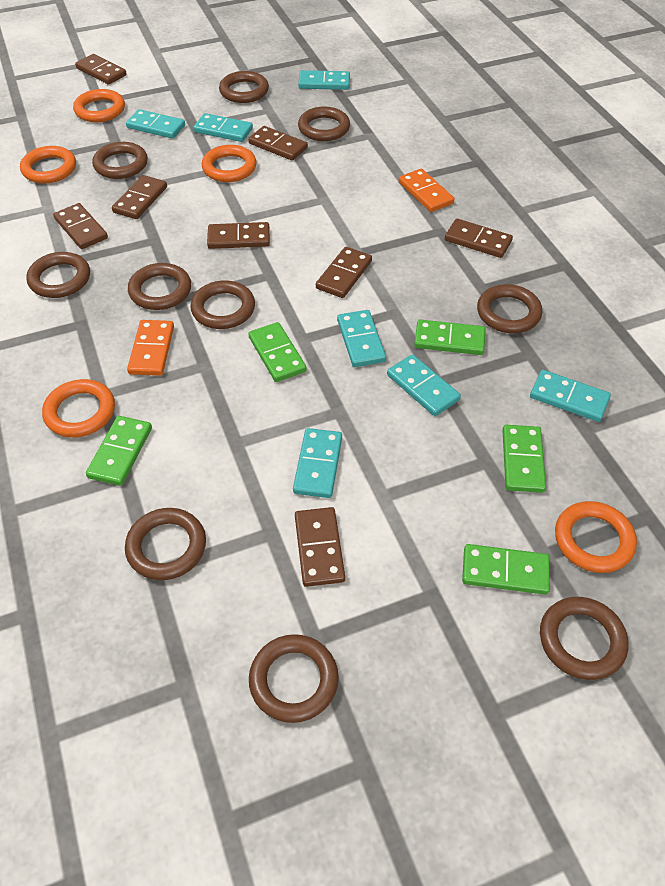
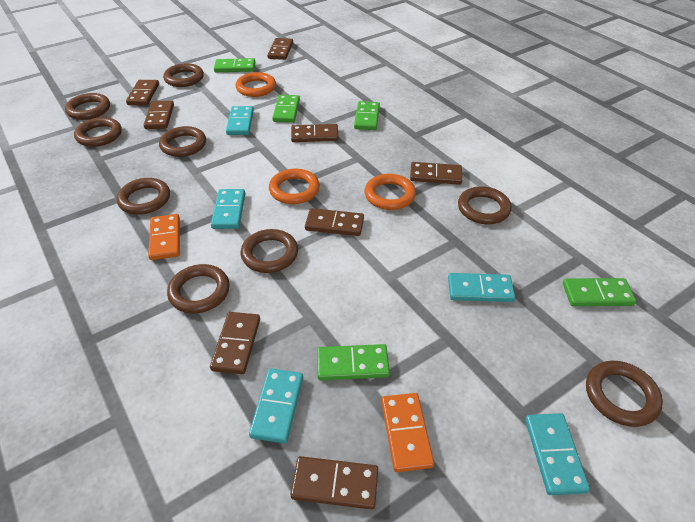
brown ring: [26,252,90,298] [92,142,148,179] [125,508,206,580] [128,263,191,310] [190,280,255,329] [219,71,269,103] [249,634,339,723] [298,107,350,141] [477,284,542,333] [540,597,628,680] = 10 -> [65,93,110,120] [74,117,122,147] [117,178,170,215] [159,126,206,157] [163,63,204,87] [167,264,230,313] [241,229,298,273] [458,186,511,224] [586,361,663,427] = 9
orange ring: [20,146,76,183] [42,379,115,437] [73,89,125,122] [202,145,257,182] [555,501,637,573] = 5 -> [235,72,276,97] [269,169,320,204] [365,174,416,210] = 3
turquoise domino: [126,109,185,139] [193,113,253,142] [293,428,342,498] [298,70,350,90] [337,310,386,367] [387,354,461,416] [530,370,611,422] = 7 -> [211,189,245,229] [226,106,254,135] [249,369,303,444] [448,273,515,302] [525,413,590,495] = 5

